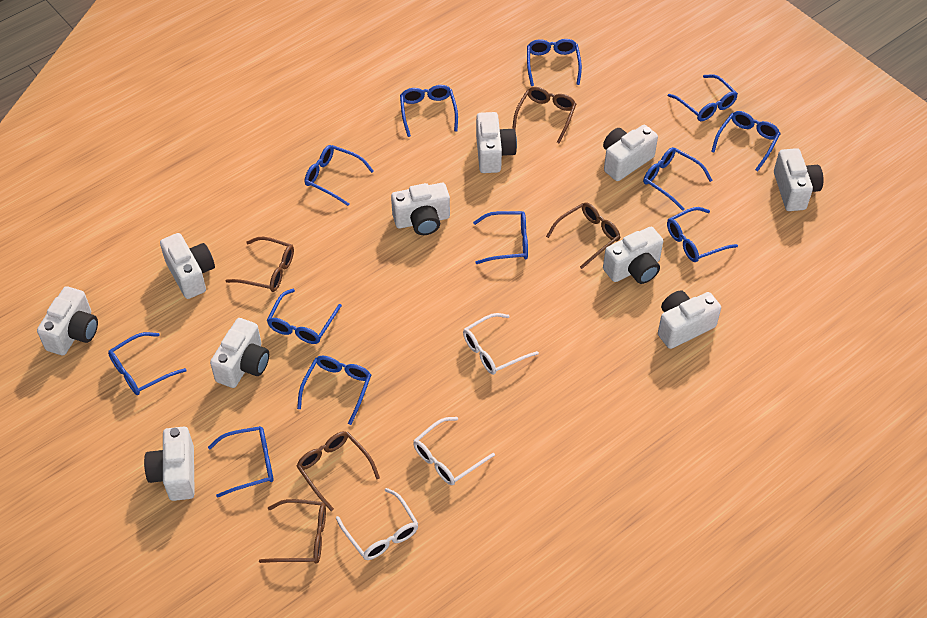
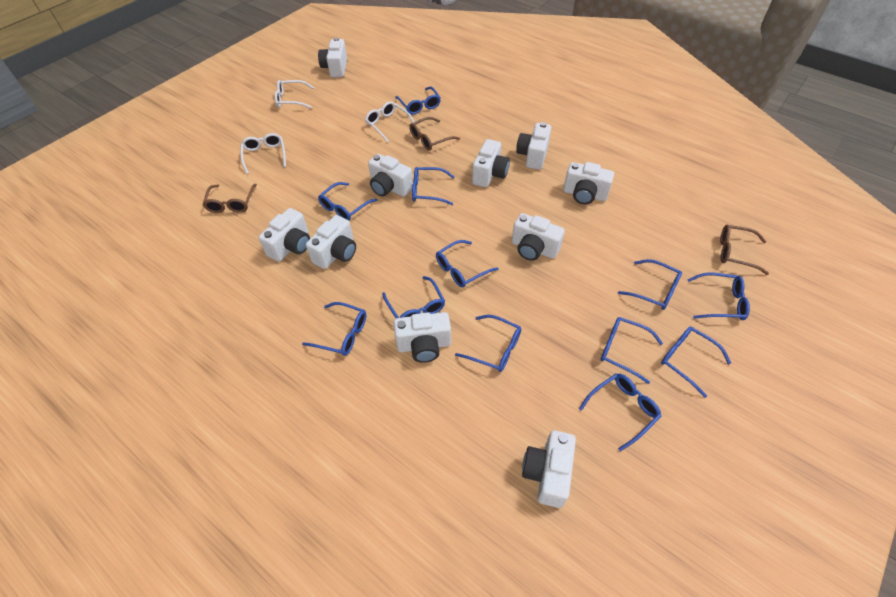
brown glasses: [226,237,294,292] [259,499,326,563] [296,431,380,511] [512,87,576,144] [546,202,620,269] = 5 -> [203,184,257,213] [409,117,460,150] [720,225,769,275] = 3

